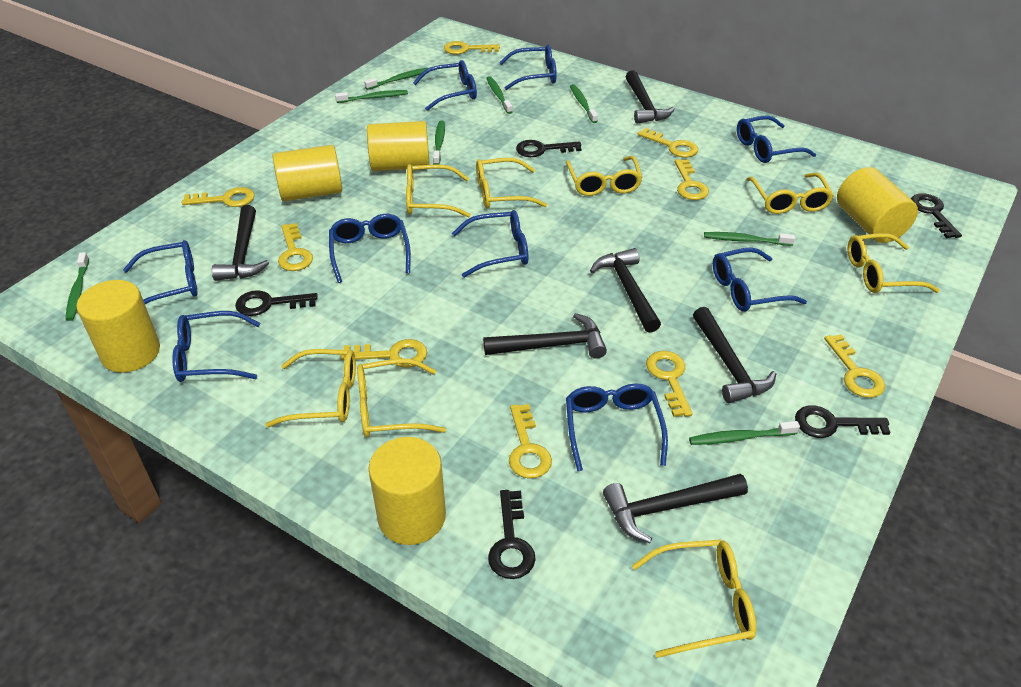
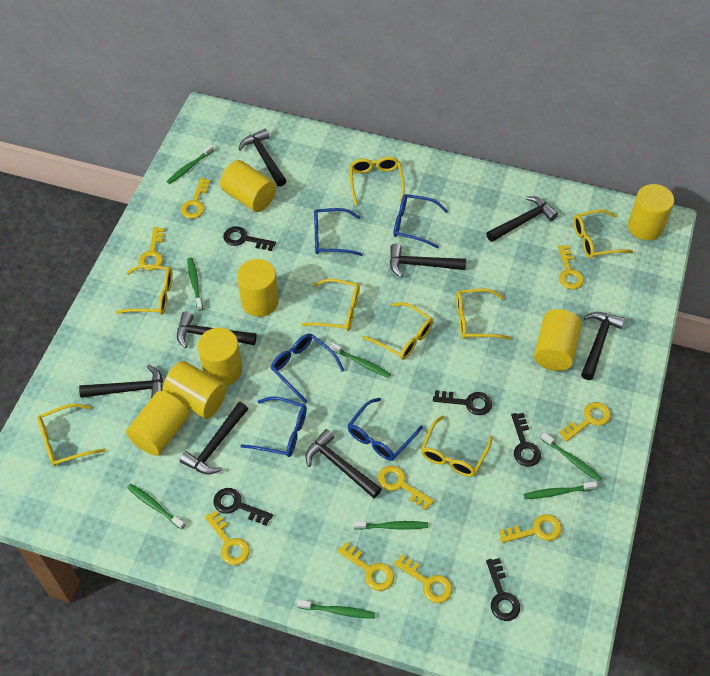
black hammer: [212,205,269,281] [483,313,607,359] [590,248,661,333] [603,474,748,543] [625,70,675,124] [693,307,776,403] = 6 -> [79,365,163,398] [177,311,257,348] [180,402,248,475] [239,128,287,187] [305,429,381,498] [390,244,466,278] [486,196,558,242] [581,312,625,380] = 8
blue glasses: [123,240,198,304] [172,311,260,382] [329,214,411,283] [413,60,477,111] [452,210,528,278] [499,45,557,90] [566,384,668,472] [713,247,807,312] [737,115,816,163] = 9 -> [241,396,307,457] [271,333,345,403] [314,208,363,256] [348,398,423,461] [393,194,448,249] = 5
yellow cylinder: [77,280,160,373] [273,145,342,201] [367,121,430,171] [368,437,446,545] [837,167,918,243] = 5 -> [126,391,189,456] [162,361,227,419] [198,328,242,386] [220,160,276,212] [237,259,279,317] [534,309,582,371] [628,184,674,241] = 7

